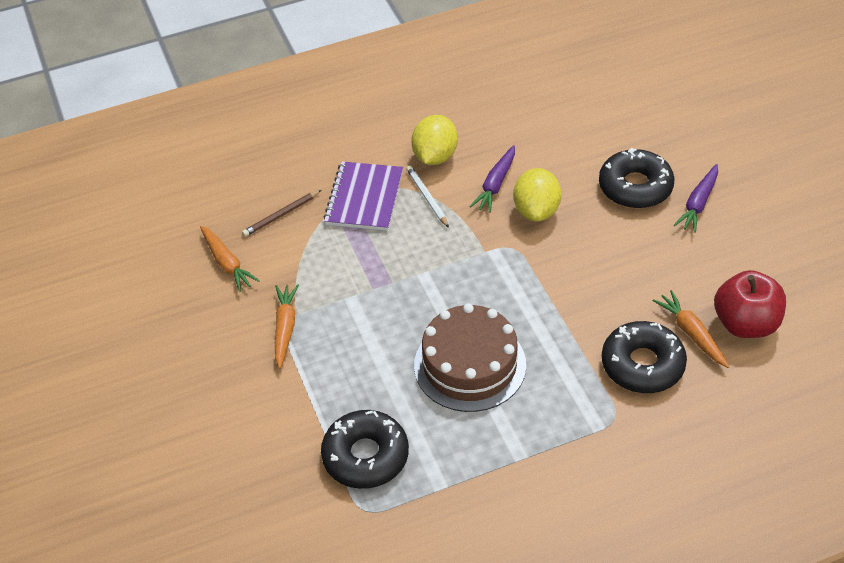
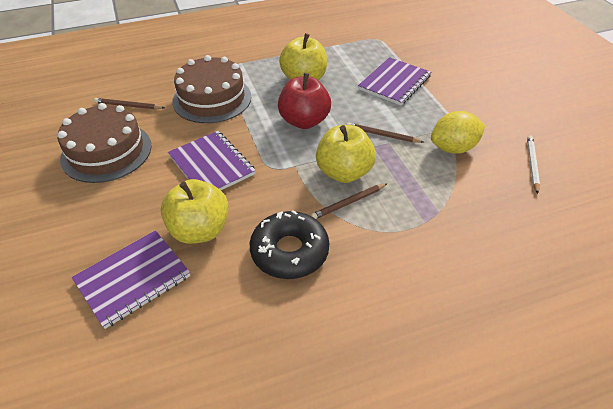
black donut: [321,410,409,489] [599,148,675,209] [602,321,687,393] = 3 -> [250,210,329,279] = 1
brown cake: [414,303,526,412] = 1 -> [58,103,152,183] [172,55,251,123] = 2
brown pencil: [242,190,321,237] = 1 -> [94,98,165,109] [311,183,388,219] [346,122,423,143] = 3
orange carrot: [200,226,260,292] [275,285,299,369] [653,290,730,368] = 3 -> none = 0
purple carrot: [469,145,515,213] [674,164,718,233] = 2 -> none = 0
purple notebook: [323,161,403,231] = 1 -> [72,230,190,329] [168,131,256,190] [358,57,431,105] = 3
yellow apple: none = 0 -> [161,179,229,244] [279,33,327,80] [316,125,376,183] = 3
yellow lemon: [411,115,458,165] [513,168,561,221] = 2 -> [431,111,485,154] = 1

